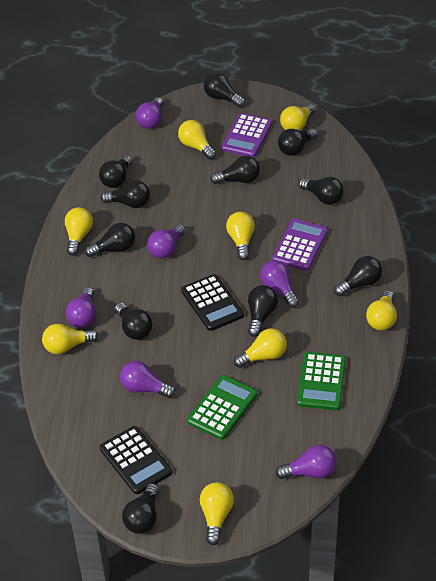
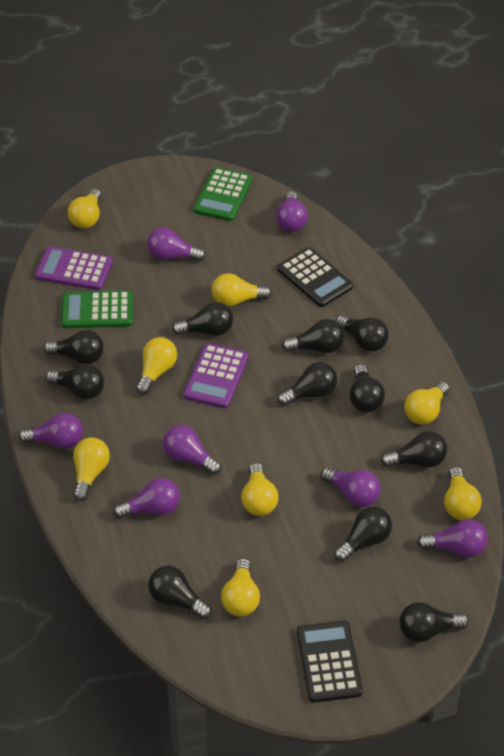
purple light bulb: [66,287,96,328] [120,361,176,398] [136,97,163,129] [147,224,185,259] [260,260,299,308] [276,445,337,479] = 6 -> [19,413,83,449] [113,478,180,519] [147,228,206,261] [163,425,221,475] [276,191,308,232] [321,467,381,507] [417,519,488,557] = 7

